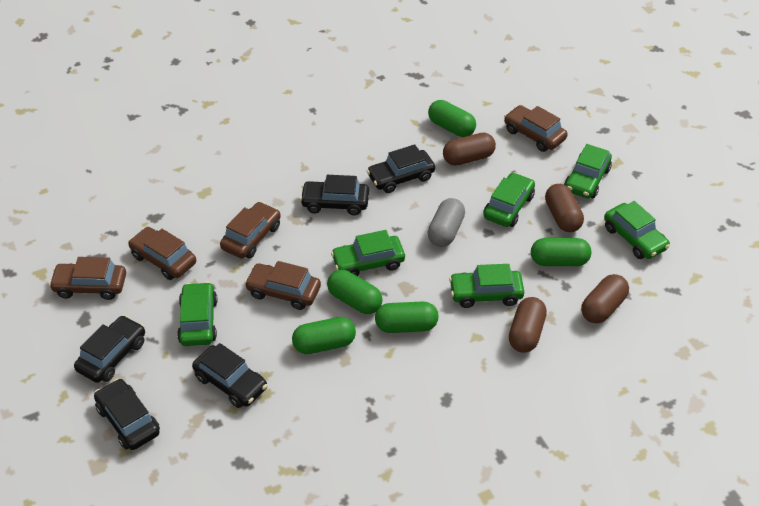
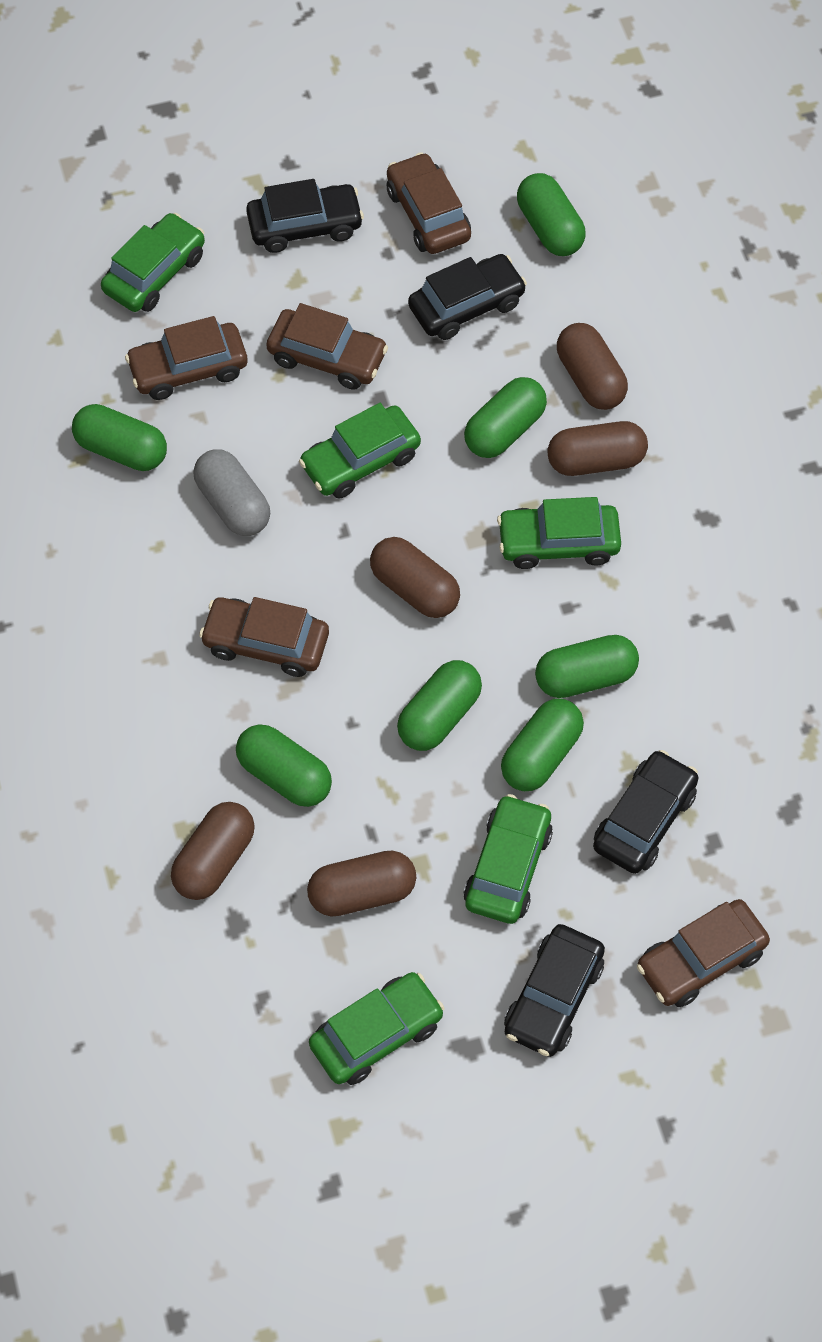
black car: [74,315,145,383] [94,379,160,450] [192,343,267,408] [300,175,369,215] [367,144,435,193] = 5 -> [246,179,364,253] [408,254,527,340] [504,924,605,1057] [593,750,699,874] = 4
brown capsule: [443,133,496,166] [509,297,547,353] [545,184,584,232] [581,274,629,324] = 4 -> [171,802,255,900] [307,851,416,917] [370,537,460,618] [547,421,648,476] [557,323,628,410] = 5
green capsule: [292,317,356,354] [327,270,383,314] [375,302,439,333] [428,100,476,137] [531,238,591,266] = 5 -> [72,404,167,471] [236,724,332,807] [397,660,482,751] [464,377,547,458] [501,699,584,791] [517,173,586,256] [535,635,639,698] = 7
green car: [177,282,218,346] [331,230,405,276] [449,264,524,308] [483,172,535,227] [564,144,612,198] [604,201,670,259] = 6 -> [101,213,205,312] [299,403,421,499] [309,972,444,1085] [464,794,553,924] [497,497,621,569] = 5

